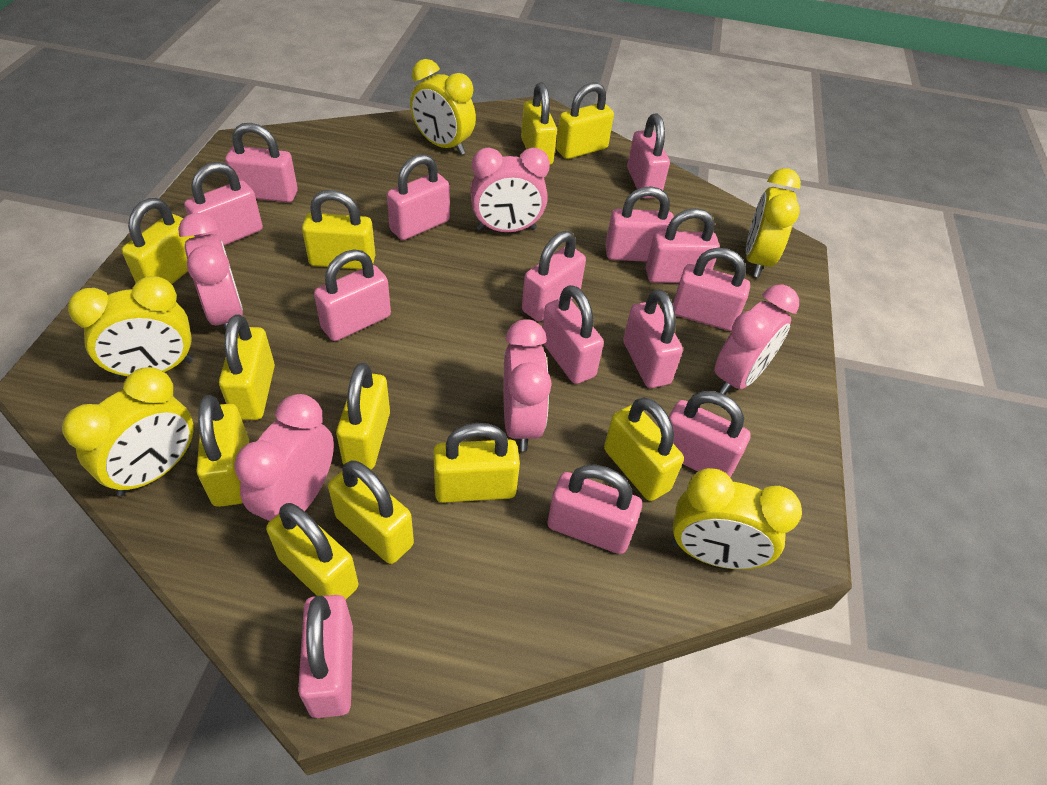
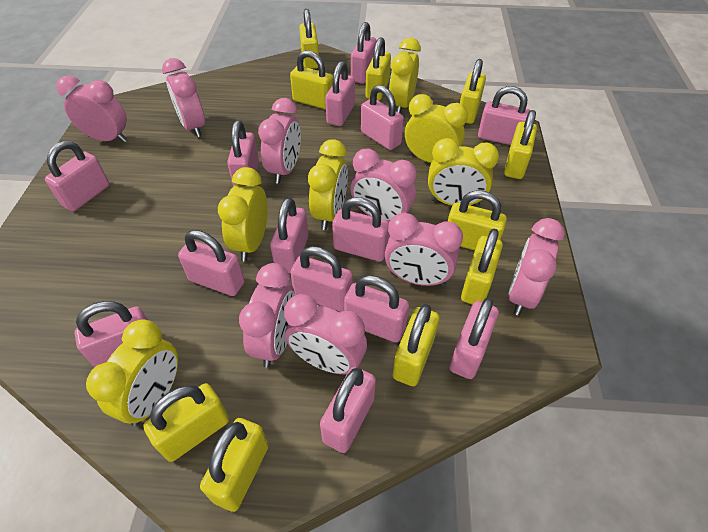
pink clock: [178,213,243,331] [234,394,334,521] [470,148,550,232] [503,319,552,452] [714,284,799,395] = 5 -> [56,75,128,143] [162,58,205,137] [239,263,295,367] [258,98,301,184] [284,294,367,374] [350,149,417,222] [385,212,463,286] [508,218,565,315] = 8
yellow clock: [62,367,194,496] [68,276,193,379] [410,59,476,155] [672,468,802,570] [746,168,801,277] = 5 -> [86,319,178,426] [218,167,268,261] [308,139,348,230] [389,37,421,113] [405,94,468,163] [428,138,499,207] = 6
yellow padlock: [122,198,195,284] [196,395,249,507] [219,314,275,420] [266,503,358,600] [302,190,376,270] [328,460,414,564] [336,362,390,470] [433,423,520,503] [521,82,557,165] [556,83,614,159] [604,397,684,501] = 11 -> [143,383,229,462] [200,418,269,512] [290,50,333,110] [299,9,319,69] [366,37,391,100] [393,304,440,386] [448,190,507,250] [460,59,486,124] [461,229,503,305] [504,110,537,179] = 10

